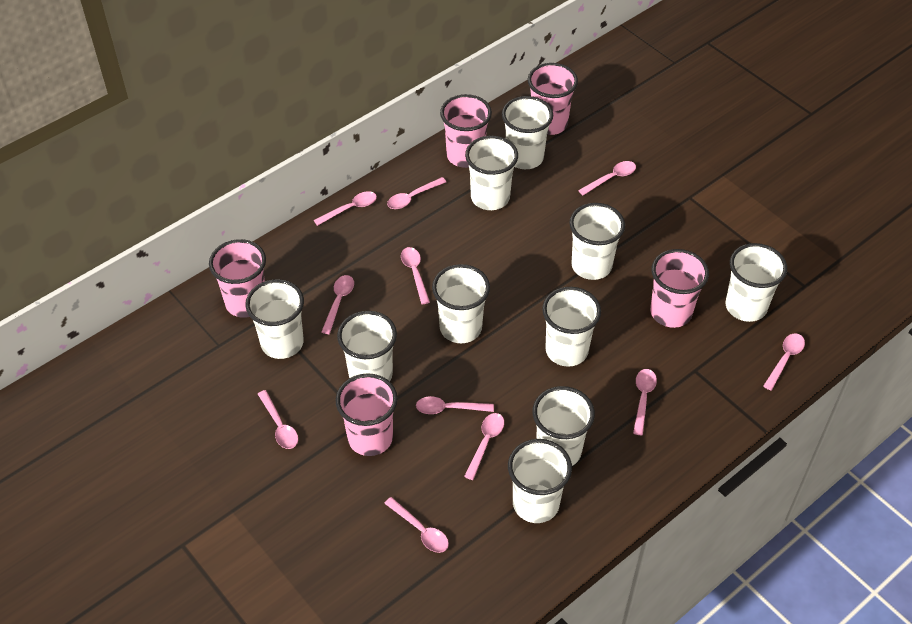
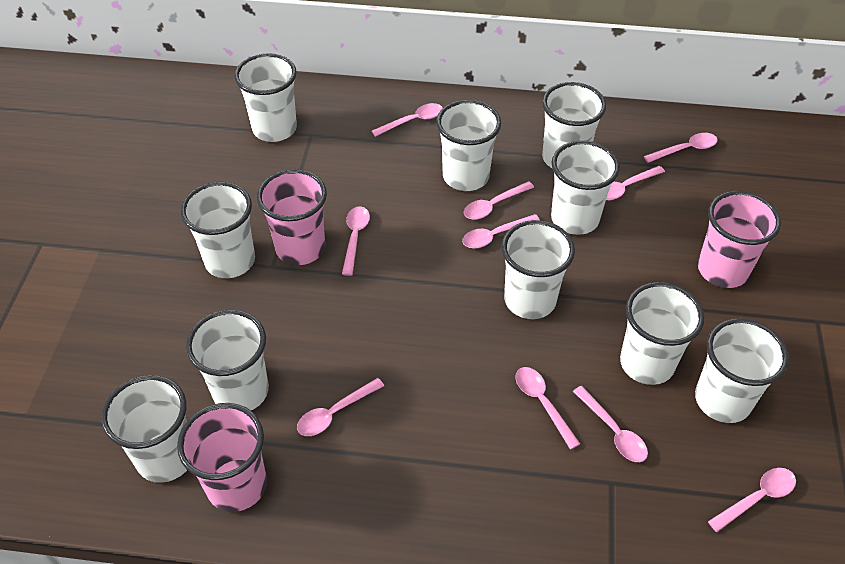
pink cup: [209,239,266,318] [336,373,398,456] [440,94,492,168] [528,63,578,135] [650,249,709,328] = 5 -> [177,403,267,512] [257,169,327,265] [698,191,781,288] = 3
pink spoon: [258,390,298,449] [314,191,377,226] [321,275,354,334] [384,497,449,553] [387,177,446,209] [401,247,430,304] [416,396,494,414] [464,413,504,480] [578,161,636,195] [633,369,657,435] [763,334,805,390] = 11 -> [297,378,384,436] [342,206,370,276] [372,103,443,137] [462,214,540,248] [464,181,534,220] [515,367,580,449] [573,386,648,462] [606,166,665,200] [644,133,718,163] [708,468,796,532] = 10

